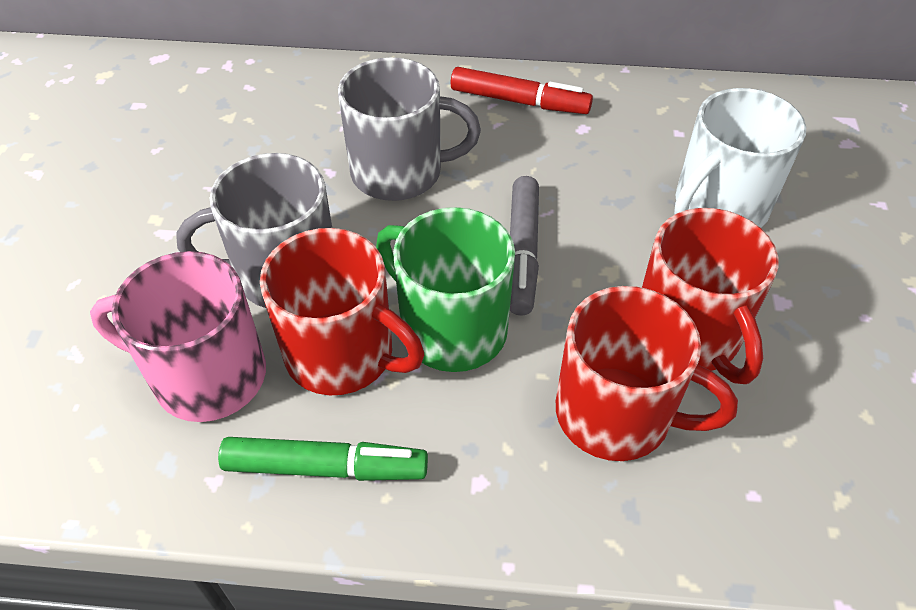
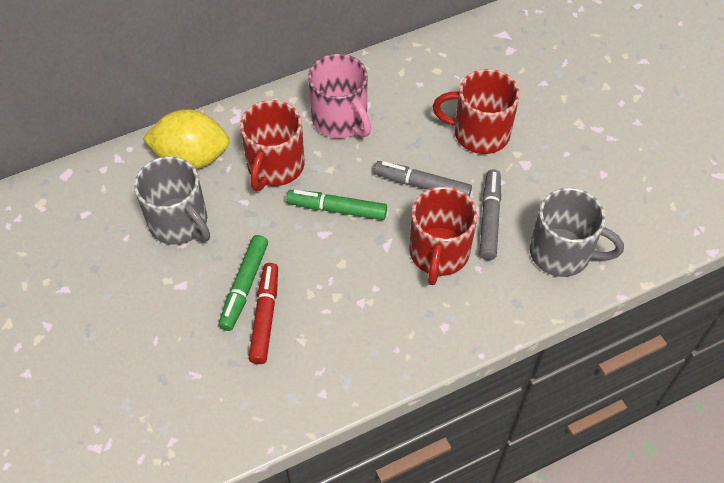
green marker: [218,437,428,481] = 1 -> [219,235,268,331] [286,190,387,220] = 2
green mug: [376,207,515,372] = 1 -> none = 0
grey marker: [510,176,539,316] = 1 -> [374,161,472,197] [479,169,501,260] = 2
white mug: [674,88,806,228] = 1 -> none = 0
yellow lemon: none = 0 -> [143,109,230,169] = 1

